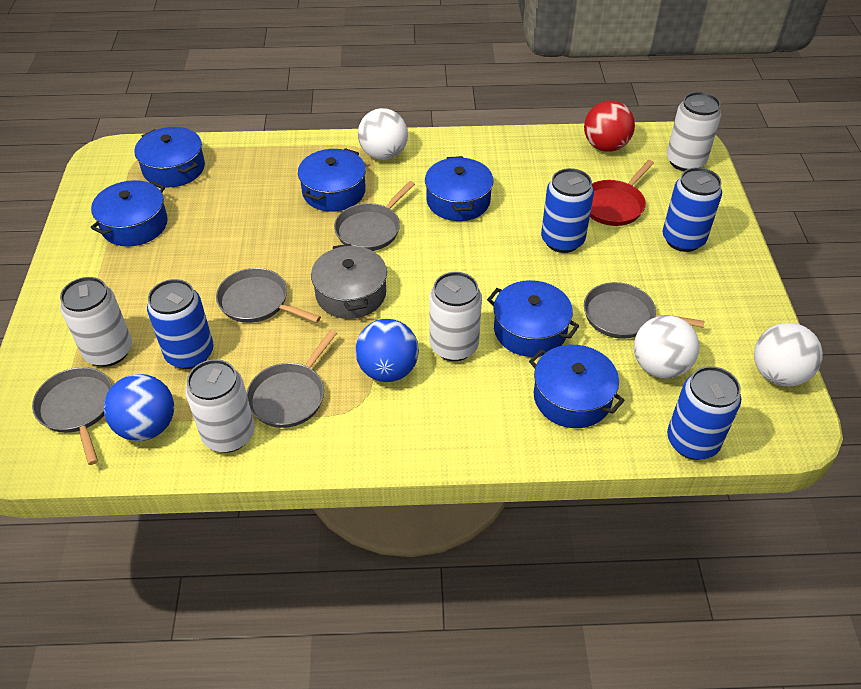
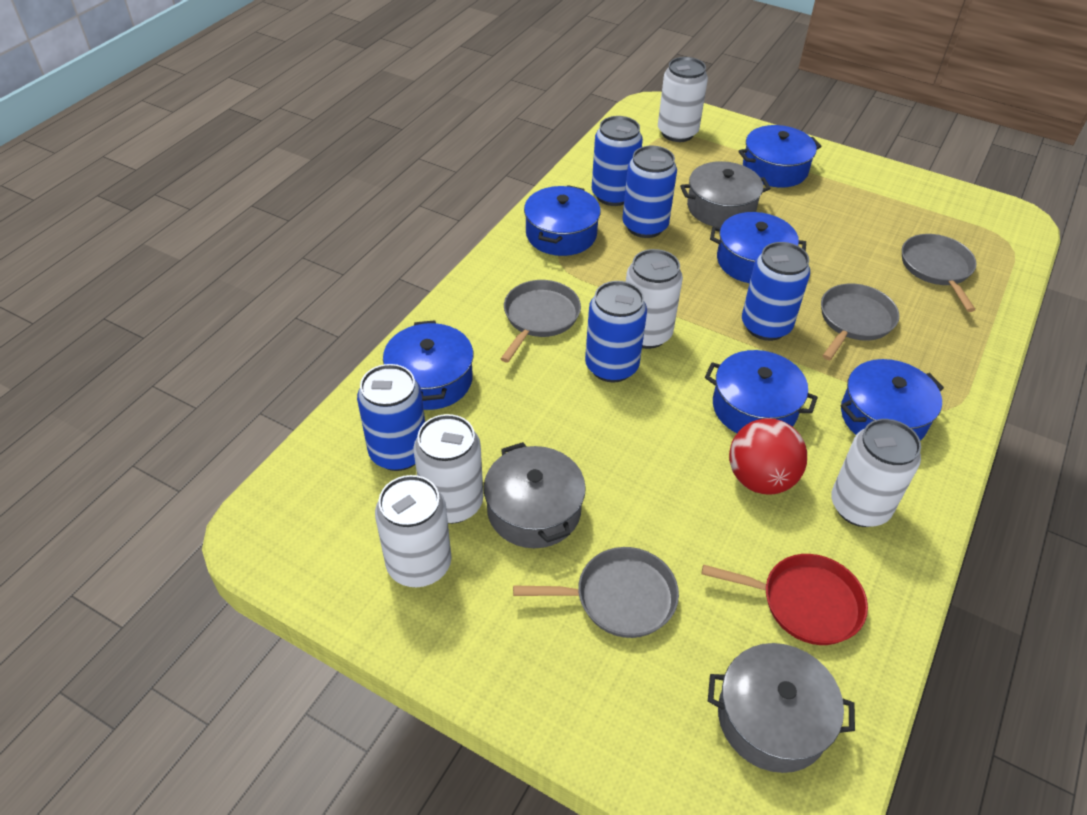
blue ball: [104,374,174,441] [355,319,419,382] = 2 -> none = 0
blue can: [147,279,214,369] [541,168,594,253] [663,167,722,252] [667,366,741,460] = 4 -> [357,364,425,471] [585,281,647,383] [592,116,643,206] [622,146,677,238] [742,242,810,341] = 5
grey pan: [32,367,112,465] [216,268,321,323] [246,330,337,428] [334,181,415,251] [584,282,705,339] = 5 -> [500,280,581,363] [513,547,679,638] [821,284,899,360] [902,234,977,312] = 4
grey pot: [311,244,387,319] = 1 -> [484,442,586,548] [680,161,771,228] [708,643,855,773] = 3
white ball: [358,108,408,160] [634,315,699,378] [754,323,823,387] = 3 -> none = 0
white can: [60,277,132,367] [185,359,255,453] [429,272,482,361] [667,92,721,171] = 4 -> [375,475,452,587] [414,414,483,524] [626,249,683,349] [658,57,708,142] [831,419,921,527] = 5

